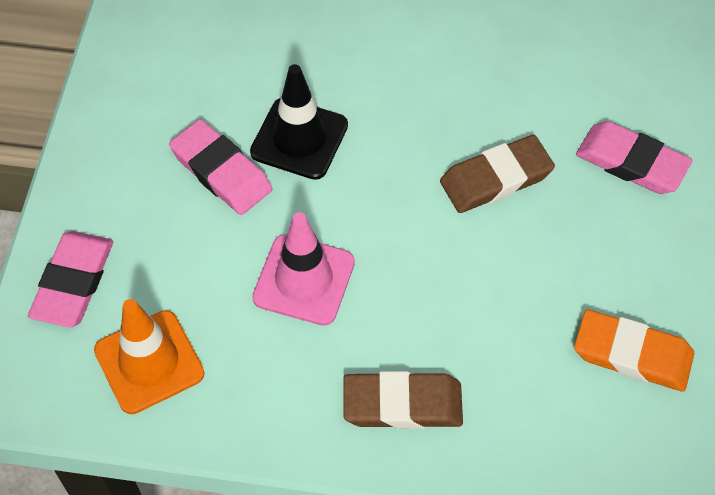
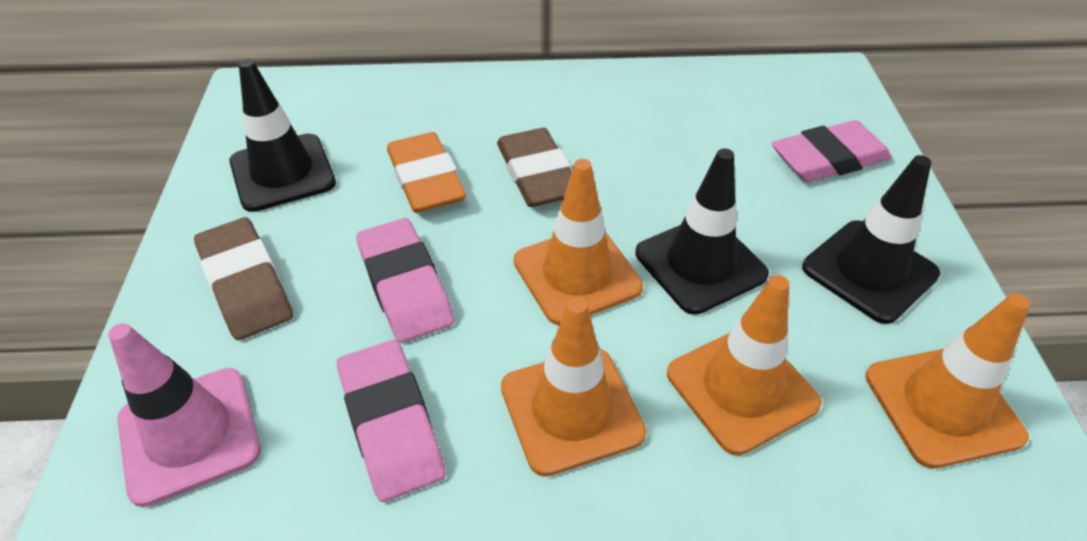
black traffic cone: [250,64,348,180] = 1 -> [229,59,336,212] [635,148,769,315] [802,155,940,324] = 3
orange traffic cone: [94,299,204,414] = 1 -> [501,297,646,477] [514,159,643,325] [667,275,822,455] [865,293,1030,468] = 4

